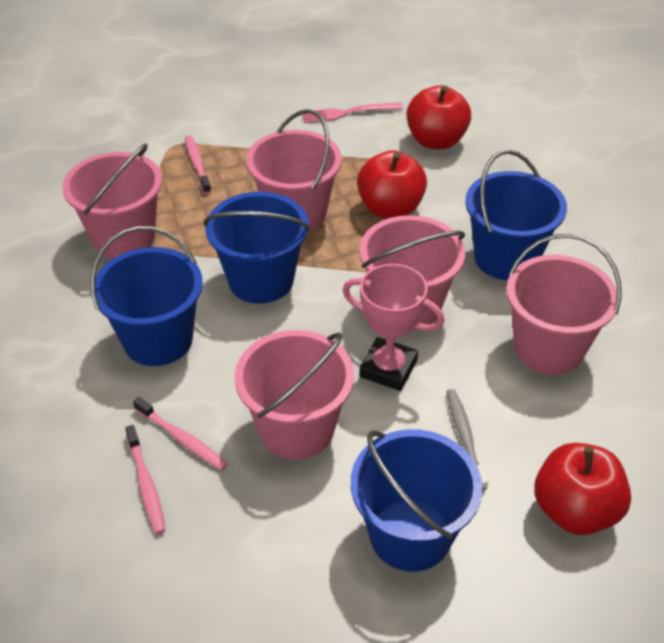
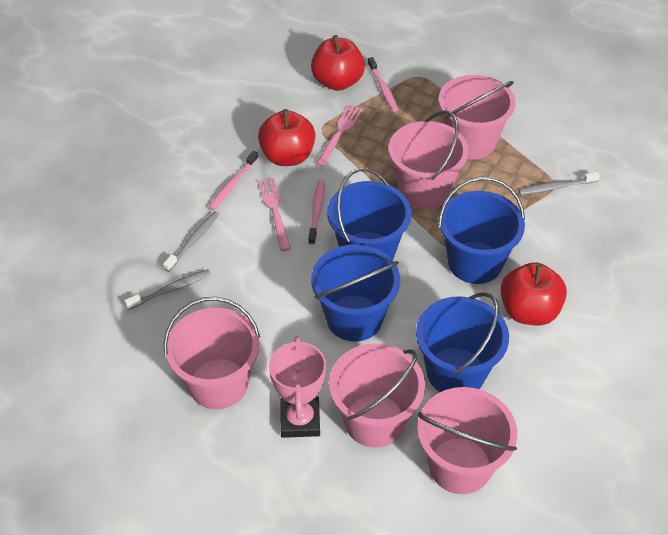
grey toothbrush: [446,389,488,490] = 1 -> [124,270,211,310] [163,211,219,272] [519,172,600,195] = 3
pink fork: [302,102,403,123] = 1 -> [258,178,291,251] [316,105,363,167] = 2

